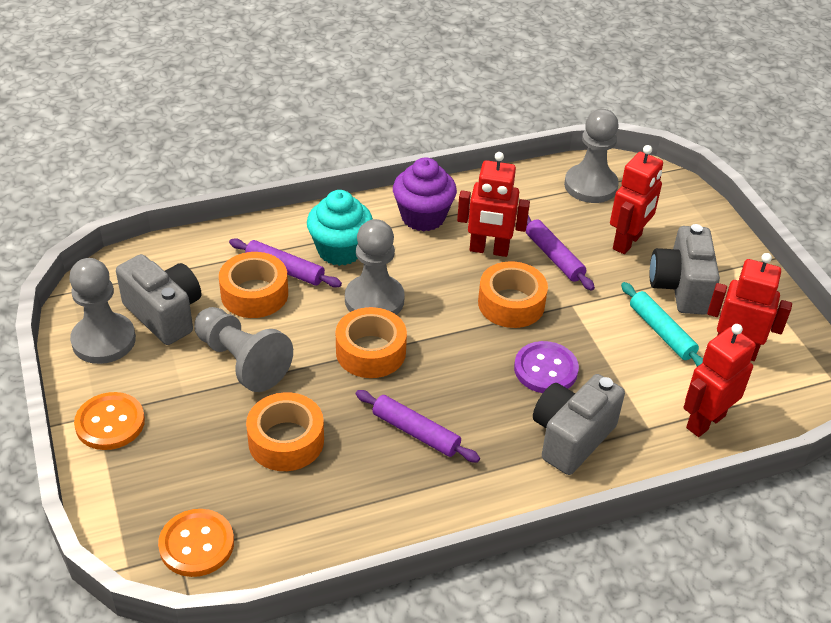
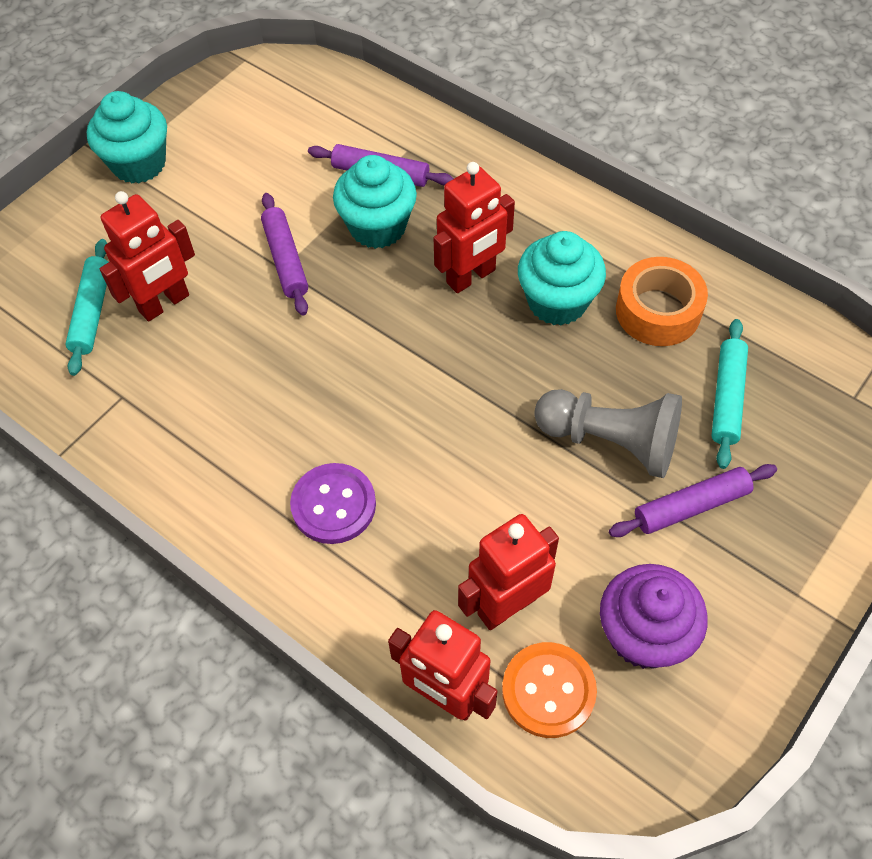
grey camera: [116,254,201,345] [533,374,625,475] [650,224,720,314] = 3 -> none = 0
grey pawn: [69,258,136,364] [194,307,293,392] [345,219,405,315] [564,109,619,203] = 4 -> [534,389,682,478] = 1
orange button: [74,392,145,450] [158,509,234,577] = 2 -> [502,642,597,738] = 1
orange tape: [219,252,288,318] [246,392,324,471] [336,307,407,378] [478,261,548,328] = 4 -> [616,257,708,346] = 1
turquoise cupcake: [307,190,373,266] = 1 -> [87,91,167,183] [333,155,417,249] [518,231,606,325] = 3
turquoise rolling pin: [621,282,703,367] = 1 -> [65,239,108,376] [711,319,748,469] = 2

